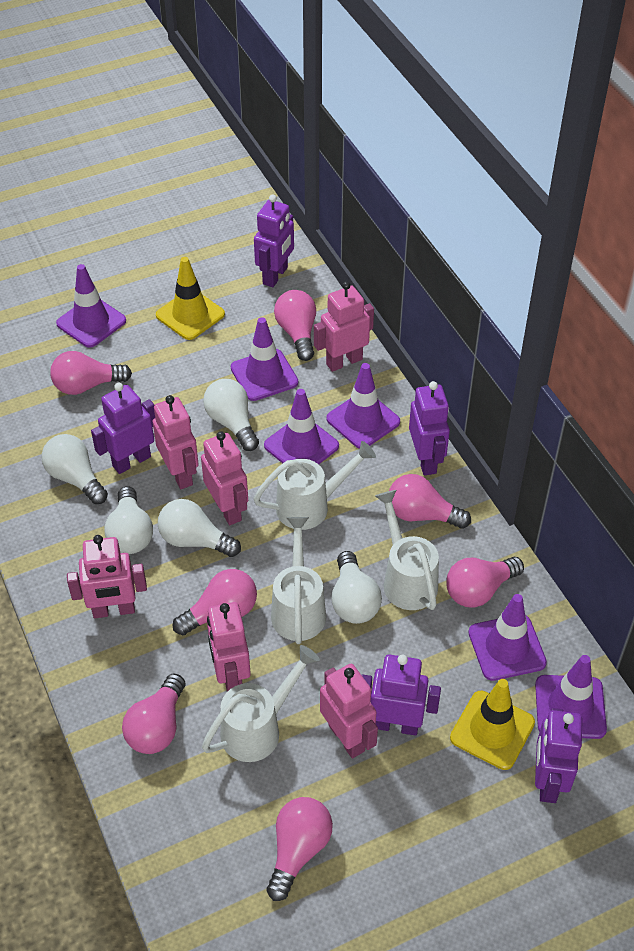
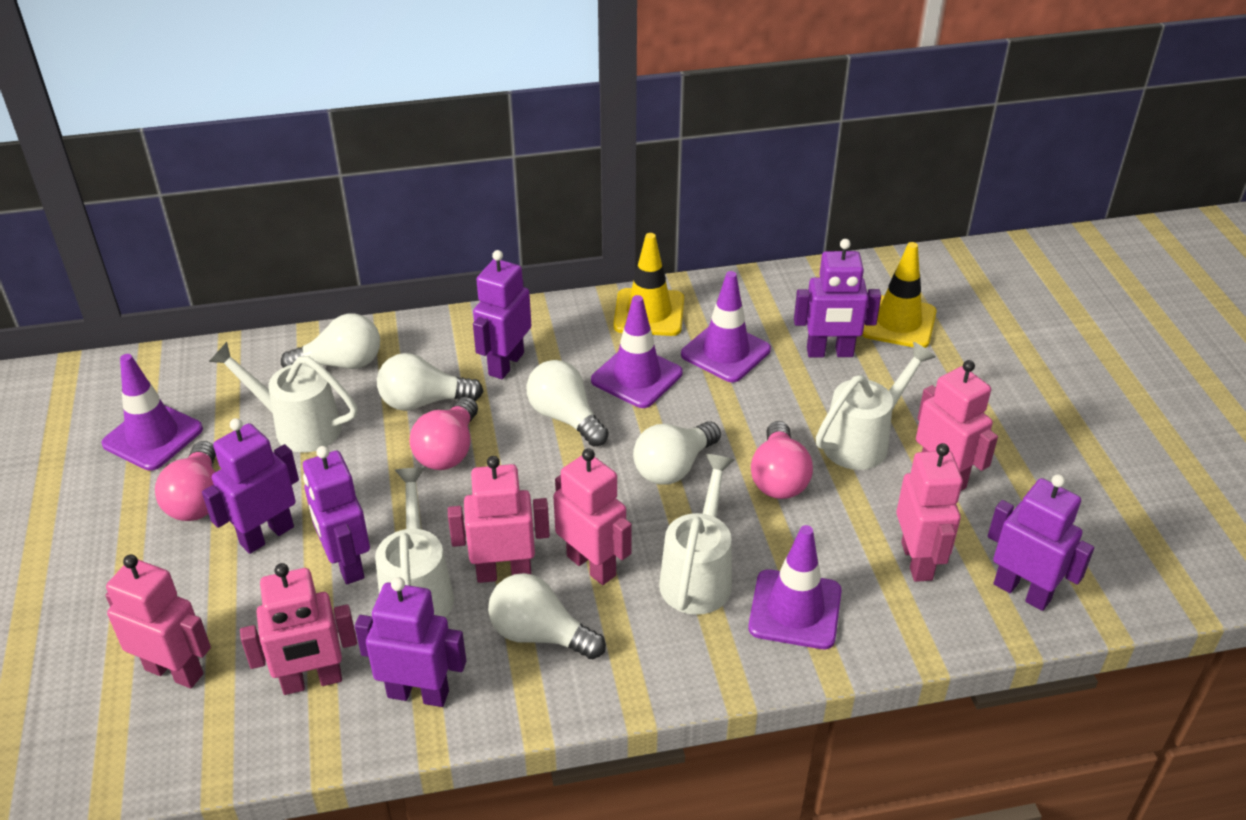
pink light bulb: [50,351,132,395] [122,673,185,754] [173,569,257,635] [267,797,333,901] [274,290,316,361] [389,474,471,529] [446,557,524,608] = 7 -> [155,441,216,521] [409,397,478,470] [751,421,813,499] = 3
purple robot: [91,383,155,474] [254,195,294,287] [362,654,441,736] [409,381,450,475] [535,708,582,803] = 5 -> [202,418,299,554] [303,446,370,584] [355,577,466,707] [473,250,531,379] [794,239,881,357] [988,474,1094,611] = 6
purple traffic cone: [56,264,126,348] [231,317,298,401] [264,389,339,464] [326,363,400,449] [468,594,547,681] [535,655,607,739] = 6 -> [101,354,203,471] [591,295,683,408] [681,271,771,382] [748,525,842,649] = 4

